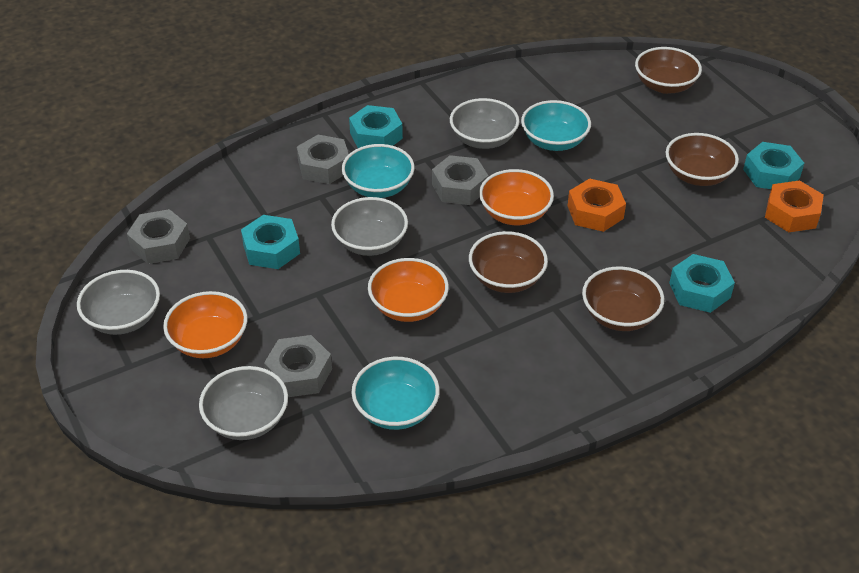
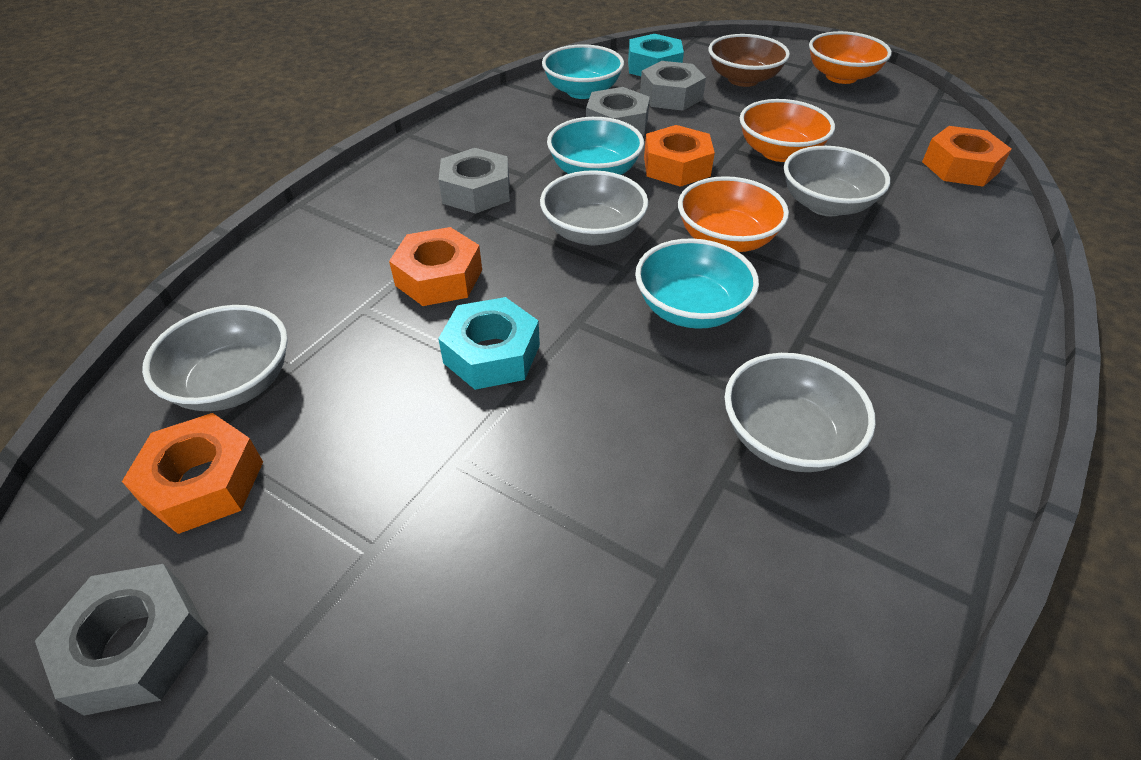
brown bowl: [469,231,548,293] [582,267,664,331] [635,47,702,94] [666,133,739,186] = 4 -> [708,34,790,87] = 1
orange nut: [568,178,626,232] [765,180,824,232] = 2 -> [122,413,263,534] [389,227,482,306] [644,125,715,187] [922,126,1012,187] = 4
turquoise nut: [241,215,300,269] [349,105,403,148] [669,254,735,313] [743,142,804,189] = 4 -> [438,297,540,390] [628,34,684,76] = 2

